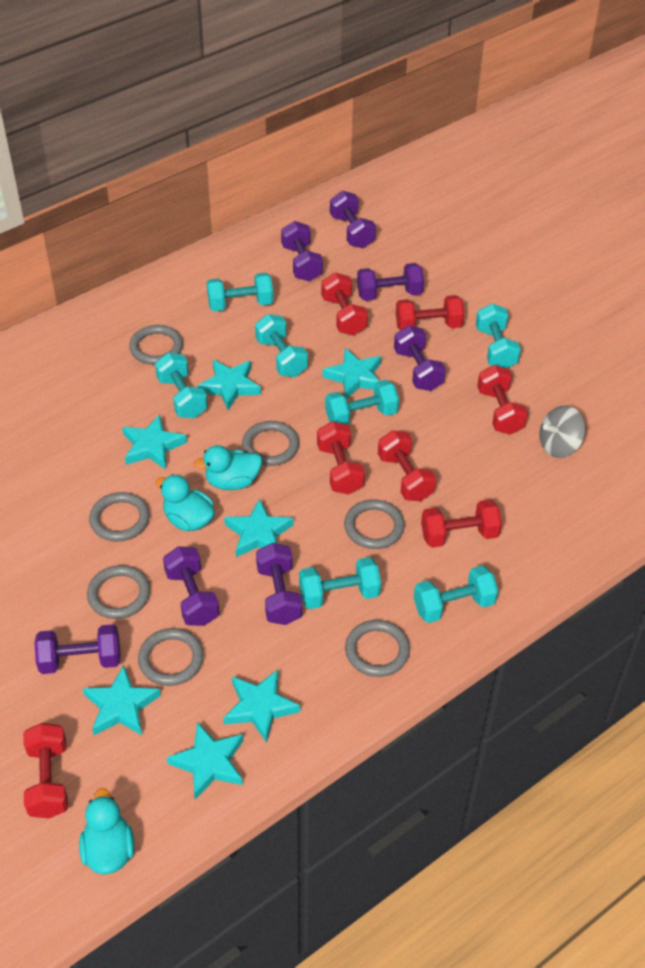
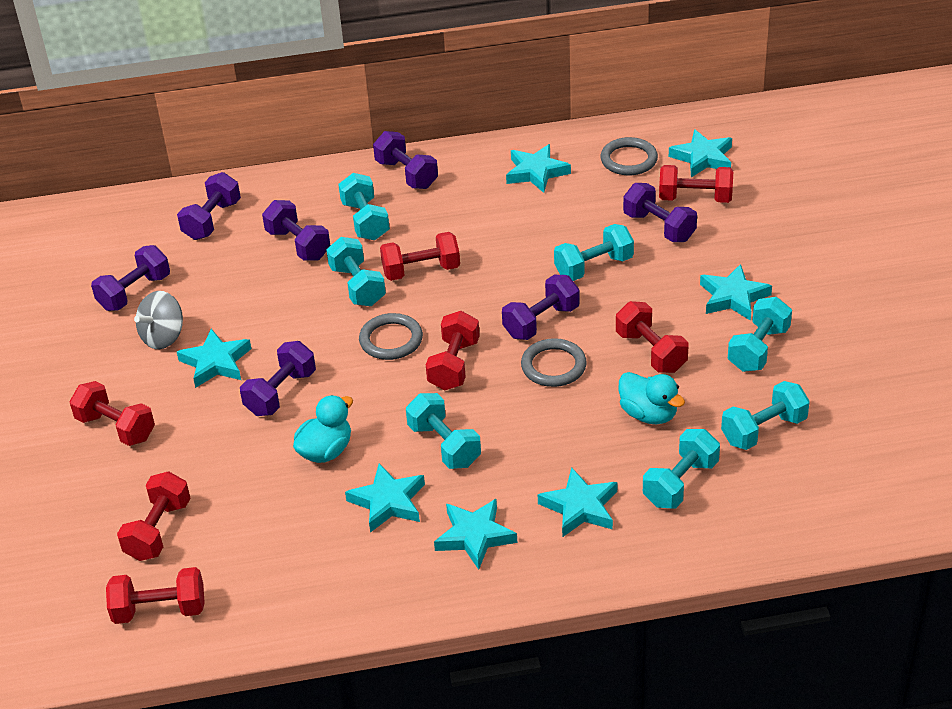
grey ring: [87,565,150,619] [89,492,150,542] [129,325,183,365] [138,628,204,686] [242,421,299,466] [344,500,405,549] [345,620,410,677] = 7 -> [359,313,423,360] [521,338,587,387] [600,137,658,175] = 3
turquoise duck: [79,788,134,874] [155,474,215,531] [194,445,262,490] = 3 -> [293,395,353,463] [619,372,685,424] = 2

